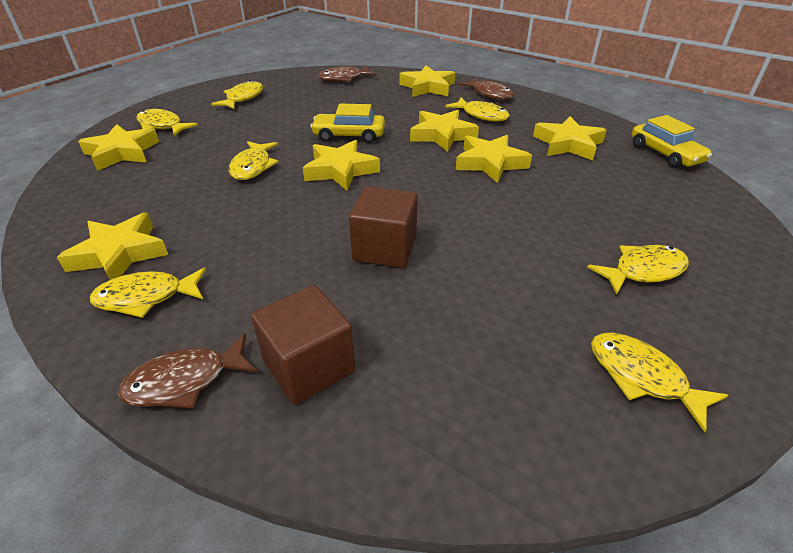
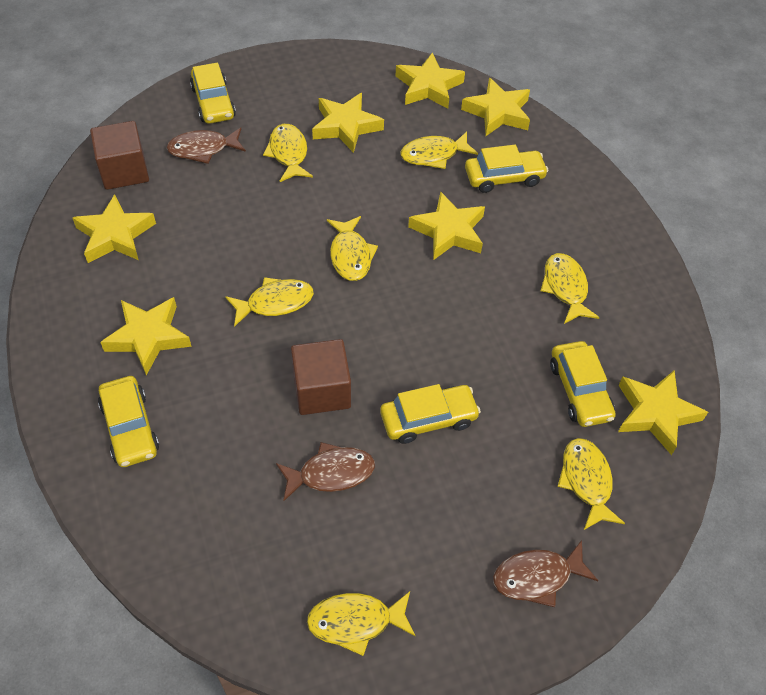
yellow car: [310,104,385,143] [631,115,712,168] = 2 -> [98,376,159,467] [190,63,236,124] [380,384,481,444] [465,145,548,193] [550,341,616,427] = 5

